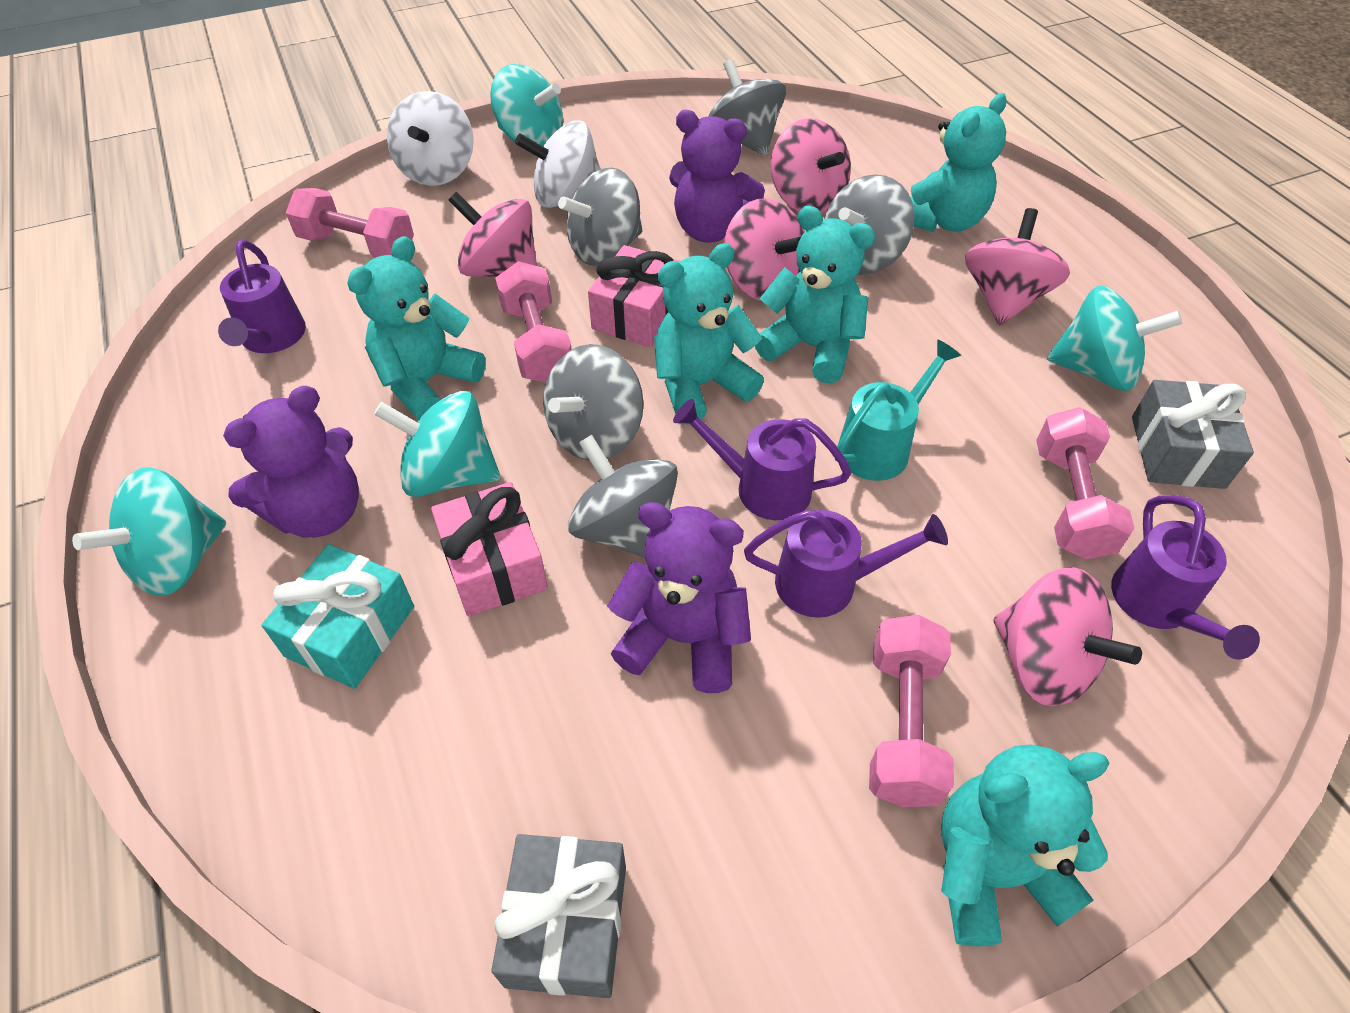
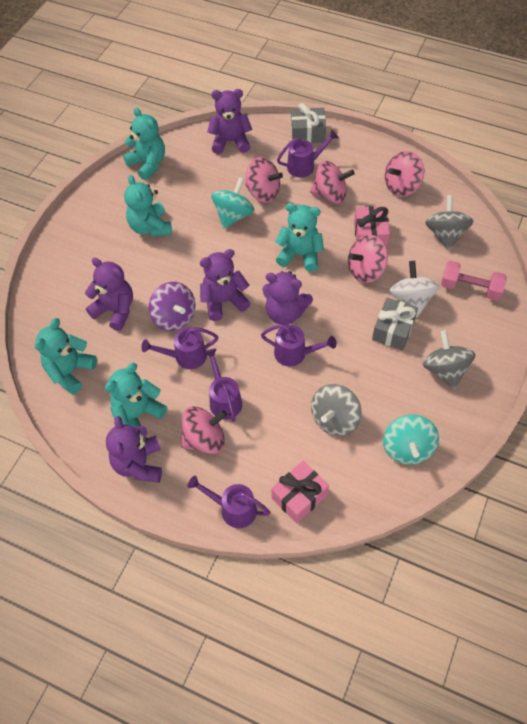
grey spinning top: [543,344,644,461] [558,168,642,266] [568,435,678,558] [708,59,786,156] [825,175,915,275] = 5 -> [311,384,362,436] [423,330,476,389] [425,195,474,251] = 3
pink dumbbell: [286,188,414,258] [495,261,572,382] [869,615,954,807] [1036,407,1135,559] = 4 -> [441,261,507,301] = 1
purple spinning top: none = 0 -> [149,282,195,331] = 1
purple teddy bear: [223,386,359,538] [607,502,751,693] [669,110,765,243] = 3 -> [85,258,133,331] [106,416,162,483] [200,249,251,321] [207,89,252,154] [262,271,313,325] = 5
purple watering can: [218,240,306,353] [673,399,851,520] [744,510,948,618] [1111,495,1260,660] = 4 -> [141,327,218,369] [188,475,270,528] [204,348,242,422] [261,324,337,367] [277,130,339,177] = 5
turquoise gift: [262,544,414,689] = 1 -> none = 0
turquoise spinning top: [72,467,226,596] [374,391,500,497] [490,64,563,146] [1047,286,1182,391] = 4 -> [211,177,254,229] [383,414,439,465] = 2
turquoise watering can: [835,339,961,481] = 1 -> none = 0
white spinning top: [387,91,474,186] [515,120,601,208] = 2 -> [389,261,439,318] = 1

